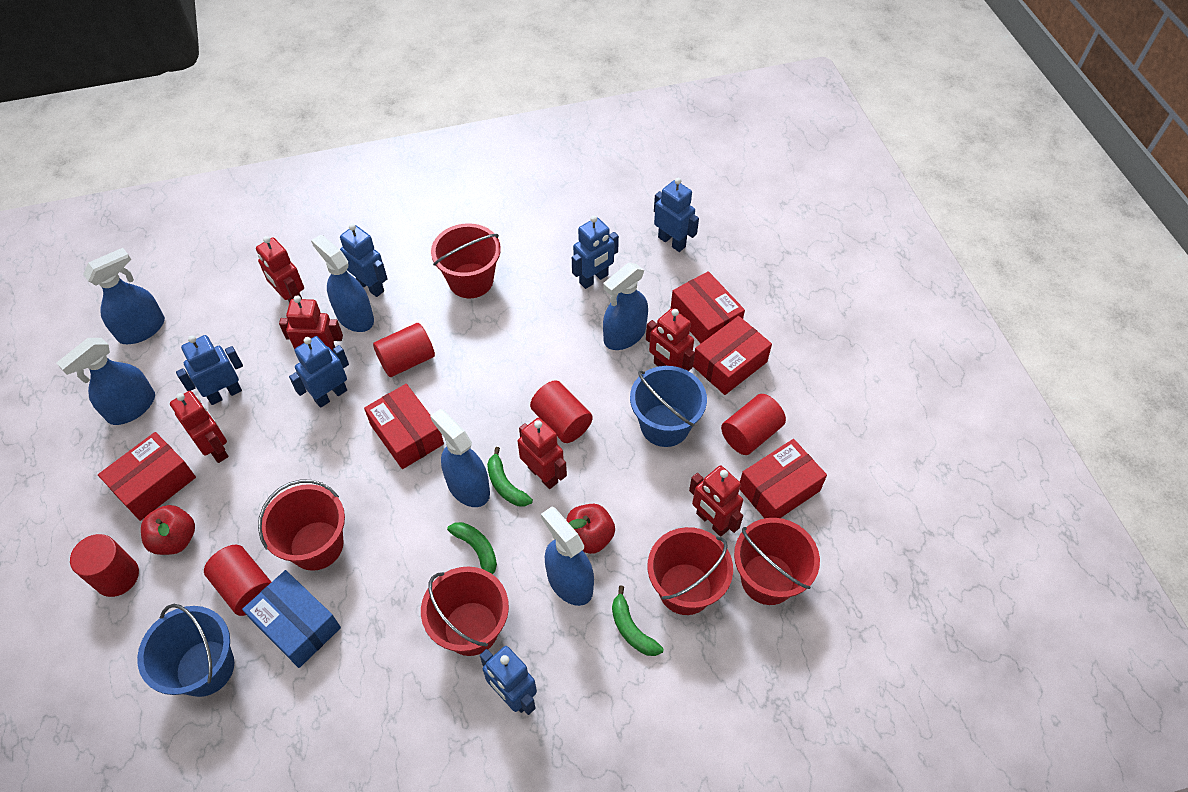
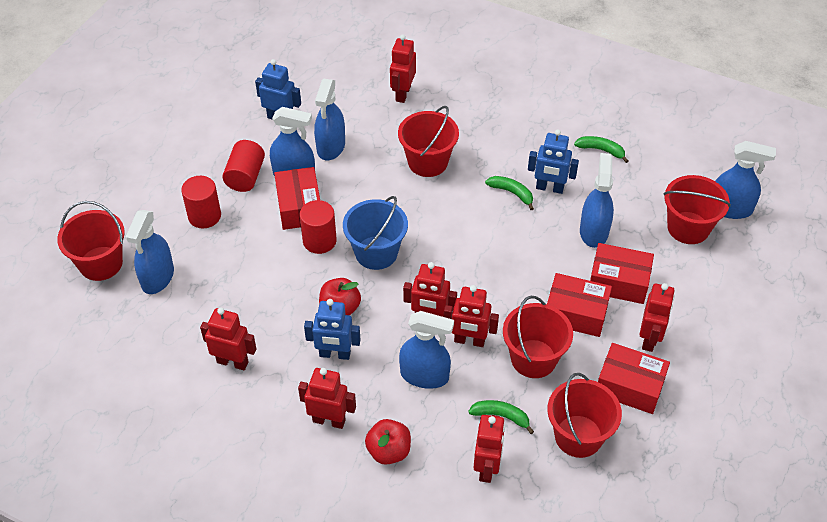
blue box: [242,570,341,668] = 1 -> none = 0
blue bucket: [137,604,234,697] [630,366,707,447] = 2 -> [343,196,408,270] = 1
blue robot: [176,335,243,405] [289,336,349,408] [340,224,388,297] [480,646,537,715] [572,216,619,289] [654,178,699,252] = 6 -> [255,59,301,120] [304,299,360,360] [528,129,579,194] = 3
red box: [98,432,196,521] [364,384,444,469] [671,271,745,343] [693,316,772,395] [740,439,827,518] = 5 -> [274,167,320,230] [547,273,612,337] [590,243,654,304] [598,343,670,414] = 4
red cylinder: [70,534,139,597] [204,545,271,616] [373,323,435,377] [530,380,593,443] [721,394,786,455] = 5 -> [181,176,221,228] [222,140,265,192] [300,200,337,254] = 3
red robot: [170,391,229,463] [256,236,304,303] [279,295,343,351] [518,418,567,489] [646,308,695,371] [689,465,743,537] = 6 -> [200,308,256,370] [298,368,356,429] [390,34,416,103] [403,262,457,317] [444,285,499,347] [474,415,505,483] [639,283,675,352] = 7

